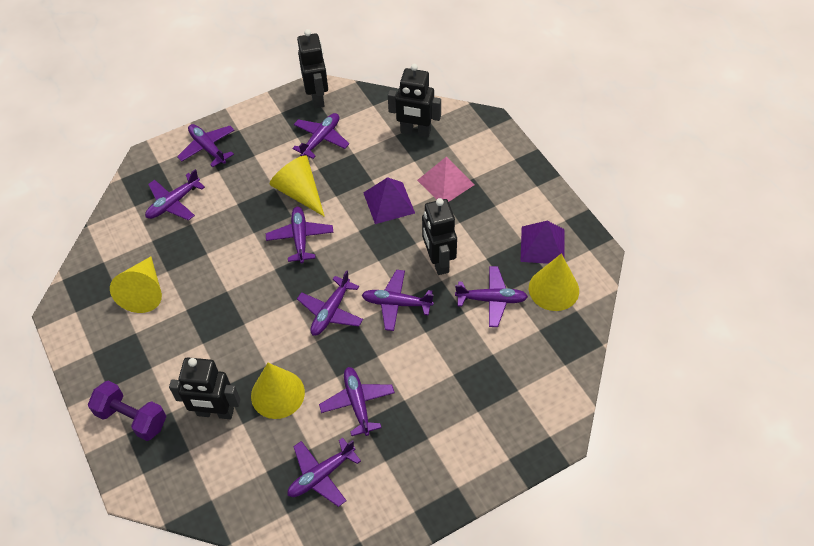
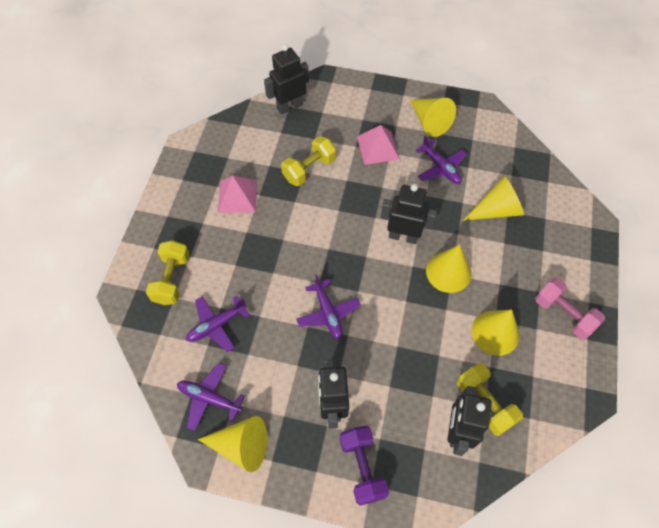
pink dumbbell: none = 0 -> [535,278,605,340] = 1
pink pyramid: [417,157,475,202] = 1 -> [218,175,257,213] [357,125,400,165] = 2
purple plane: [145,169,205,221] [177,124,234,167] [266,207,333,263] [287,438,361,507] [292,113,349,159] [297,270,363,336] [319,367,395,436] [362,270,434,331] [455,266,528,327] = 9 -> [177,363,245,431] [186,296,250,352] [296,275,361,340] [416,135,467,184] = 4
purple pyramid: [364,177,415,224] [520,221,565,264] = 2 -> none = 0
yellow cone: [110,256,162,313] [251,363,305,419] [270,155,325,217] [529,253,579,311] = 4 -> [198,416,267,472] [410,98,456,137] [426,245,471,293] [463,176,524,221] [472,309,520,356] = 5
yellow dumbbell: none = 0 -> [146,240,190,305] [281,136,336,186] [457,363,523,436] = 3

